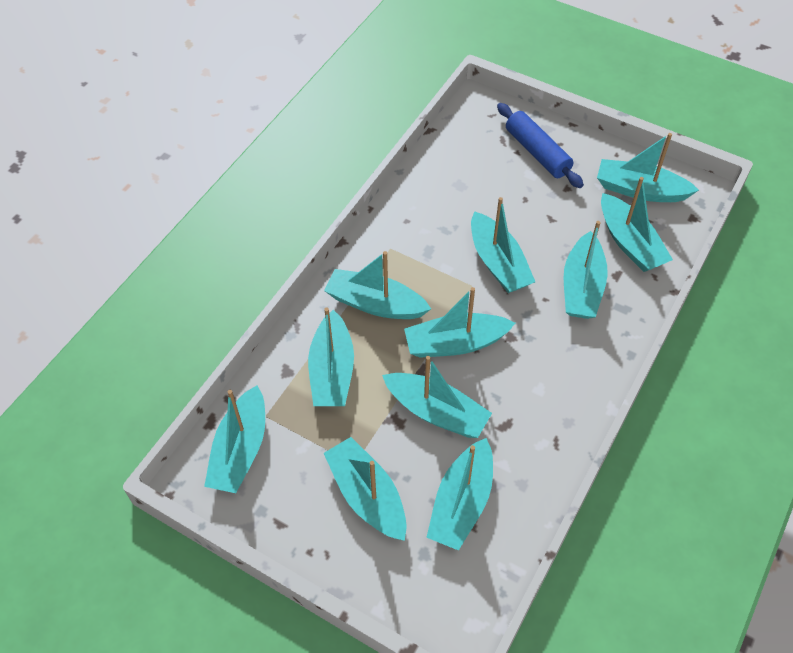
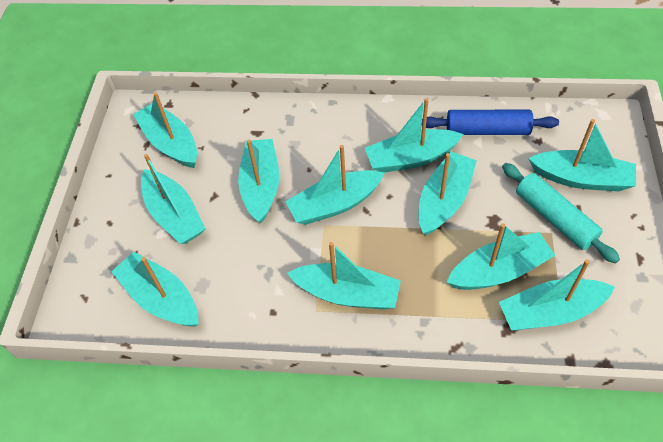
turquoise rolling pin: none = 0 -> [502,163,620,263] = 1

